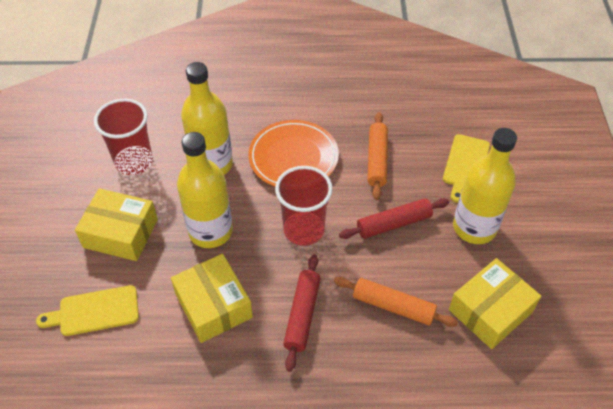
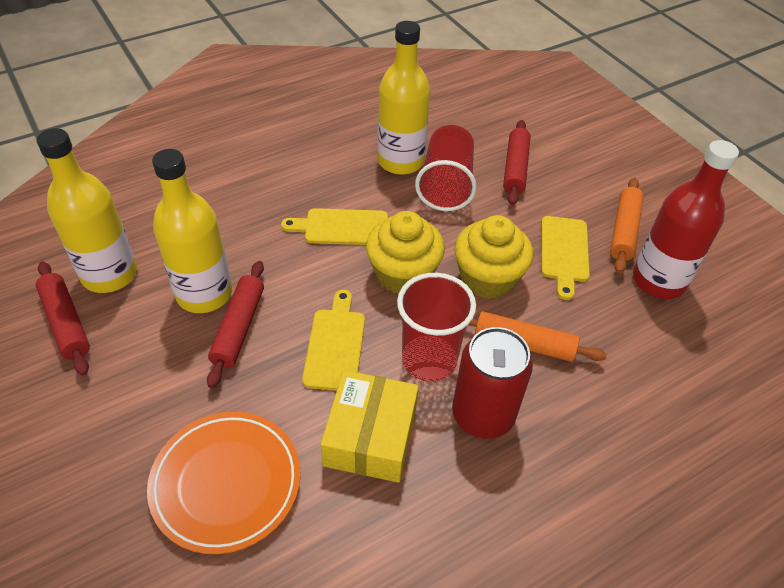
red bottle: none = 0 -> [633,140,739,299] = 1
red can: none = 0 -> [452,327,533,439] = 1
red rolling pin: [283,255,320,372] [339,198,449,239] = 2 -> [36,261,90,375] [207,261,264,388] [503,120,531,205] = 3
yellow box: [75,188,158,261] [171,254,253,343] [449,258,541,349] = 3 -> [321,370,419,483] = 1
yellow cupcake: none = 0 -> [366,211,445,294] [454,215,533,299] = 2
yellow cutting board: [36,285,139,336] [443,134,490,203] = 2 -> [281,208,388,245] [302,290,365,391] [541,216,590,300] = 3

